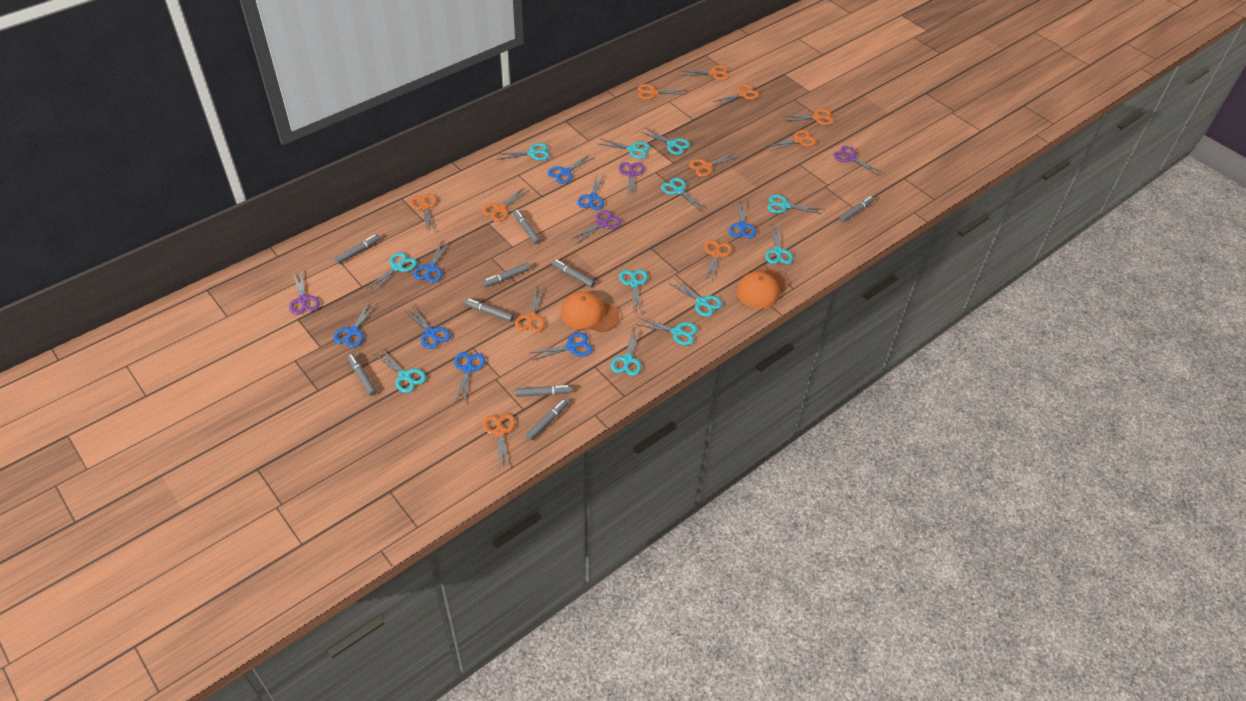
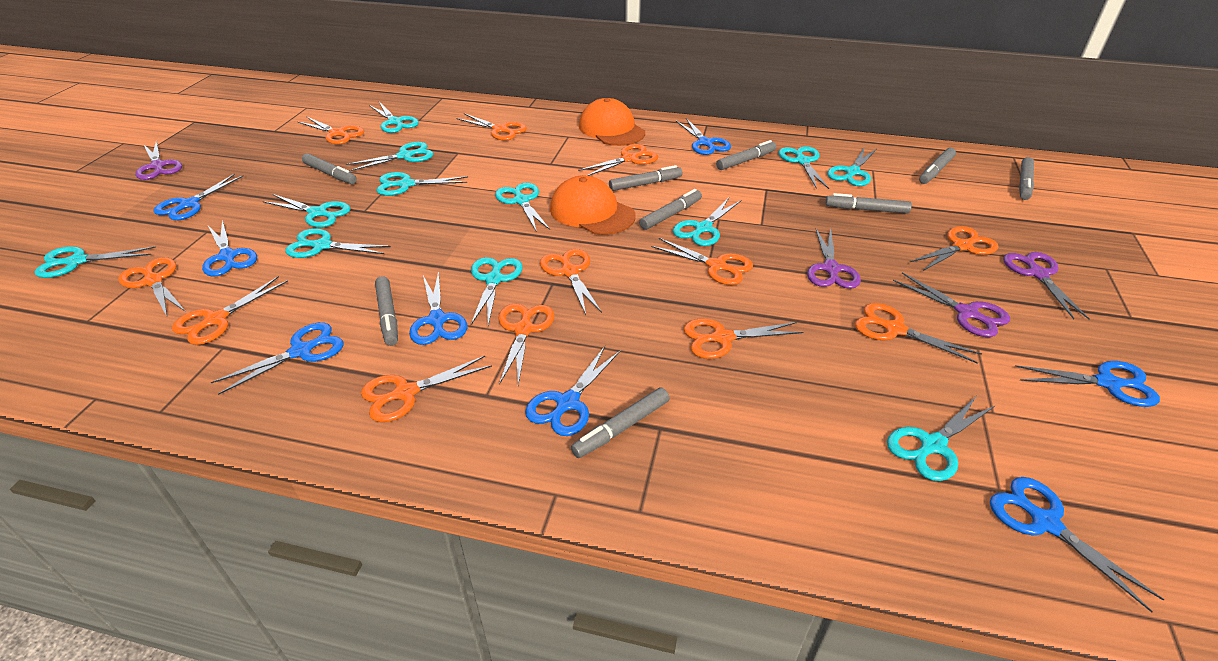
orange scissors: [410,194,437,232] [482,188,529,222] [483,413,515,470] [515,287,545,332] [638,84,687,100] [682,65,730,80] [689,153,738,177] [704,240,732,282] [713,84,759,106] [768,130,816,151] [786,109,834,125] = 11 -> [118,257,186,316] [172,276,288,345] [298,117,364,144] [361,356,492,422] [456,113,527,141] [499,303,555,385] [540,249,602,315] [578,144,658,176] [651,238,753,285] [683,319,804,359] [855,303,982,364] [911,226,998,271] = 12

